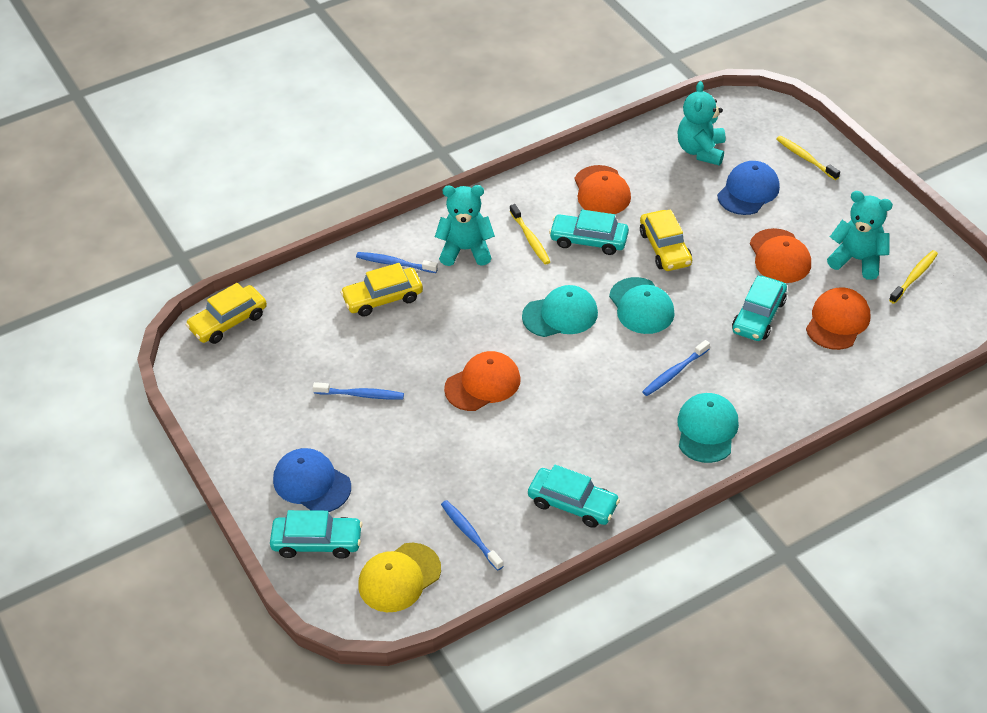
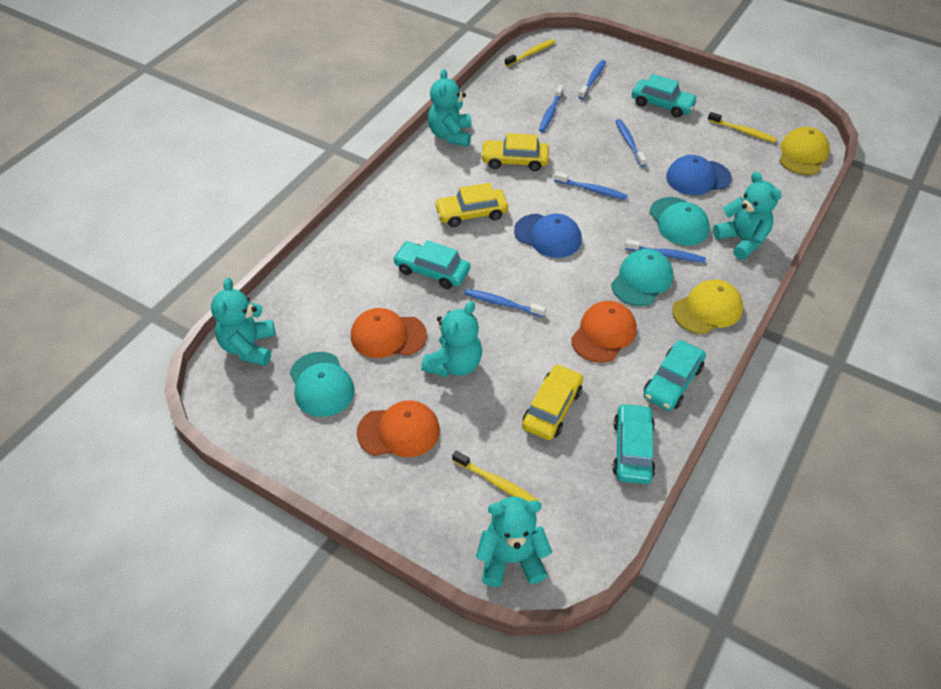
blue toothbrush: [313,382,404,399] [356,252,438,273] [441,500,503,571] [642,340,710,396] = 4 -> [464,289,546,317] [539,85,564,132] [554,172,628,200] [579,60,606,99] [616,119,647,167] [625,239,706,263] = 6
orange cap: [444,351,521,411] [574,165,631,214] [750,228,811,283] [806,287,870,350] = 4 -> [351,308,427,358] [357,400,440,457] [571,301,637,363] = 3
turquoise teddy bear: [435,185,495,266] [677,81,725,165] [827,191,893,280] = 3 -> [211,278,276,366] [421,301,482,377] [428,69,472,147] [476,497,552,587] [713,172,781,260] = 5
yellow cap: [358,543,441,612] = 1 -> [672,280,743,334] [779,127,830,175] = 2

